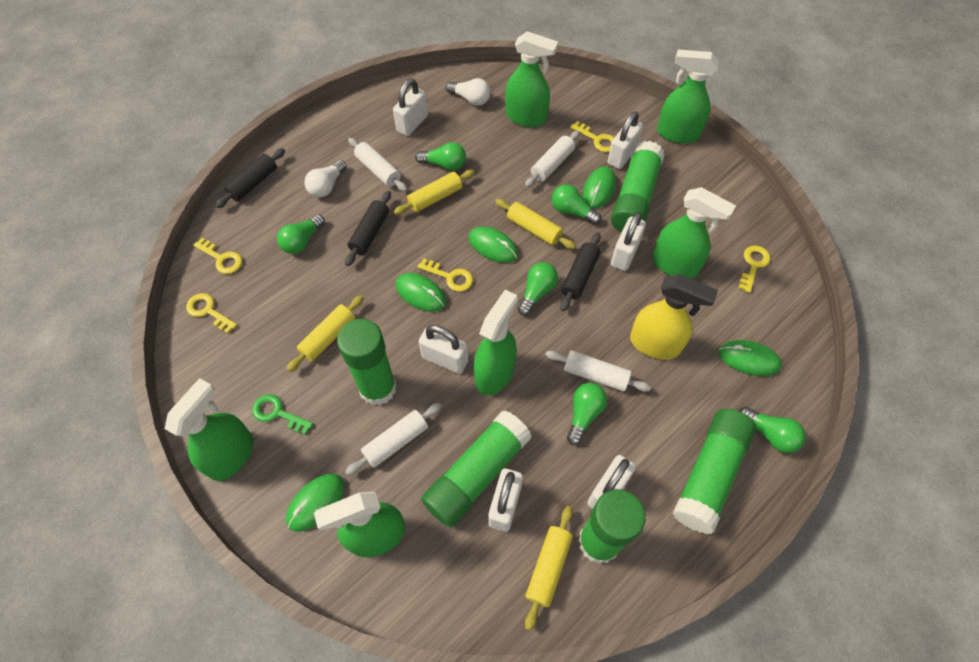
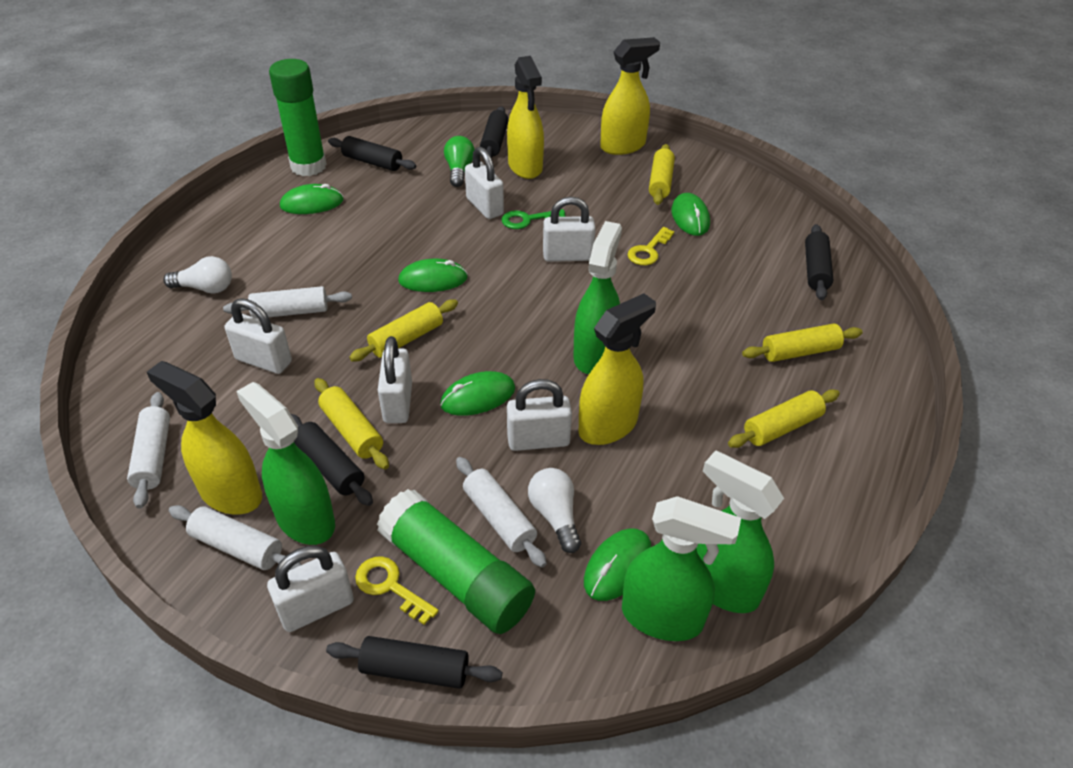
black rolling pin: [215,148,285,208] [345,191,391,266] [560,232,601,311] = 3 -> [291,414,373,506] [326,636,502,689] [328,136,416,171] [480,106,508,158] [805,224,833,300] = 5
green glue stick: [337,319,397,406] [421,411,532,528] [578,489,646,564] [611,141,665,232] [672,409,756,534] = 5 -> [269,59,327,176] [377,489,535,634] = 2
green light bulb: [277,214,325,254] [415,142,466,171] [518,262,558,316] [551,184,601,225] [567,383,607,445] [739,407,806,453] = 6 -> [444,136,475,187] = 1
green spray bottle: [165,378,253,481] [314,492,406,557] [474,290,518,395] [505,31,558,127] [652,187,736,279] [657,49,719,144] = 6 -> [236,382,335,545] [573,221,622,374] [622,496,741,641] [697,450,784,613] = 4
yellow key: [186,293,237,333] [193,238,242,274] [418,258,473,292] [570,121,614,152] [739,245,770,293] = 5 -> [355,556,439,625] [628,227,674,265] = 2
yellow rolling pin: [286,295,364,372] [394,170,475,215] [495,199,576,249] [525,506,573,631] = 4 -> [314,378,389,470] [349,299,458,362] [649,144,675,205] [728,389,840,448] [742,324,863,362] = 5
yellow spray bottle: [630,274,718,360] = 1 -> [147,361,262,514] [507,56,544,179] [579,293,656,445] [600,37,660,155] = 4

